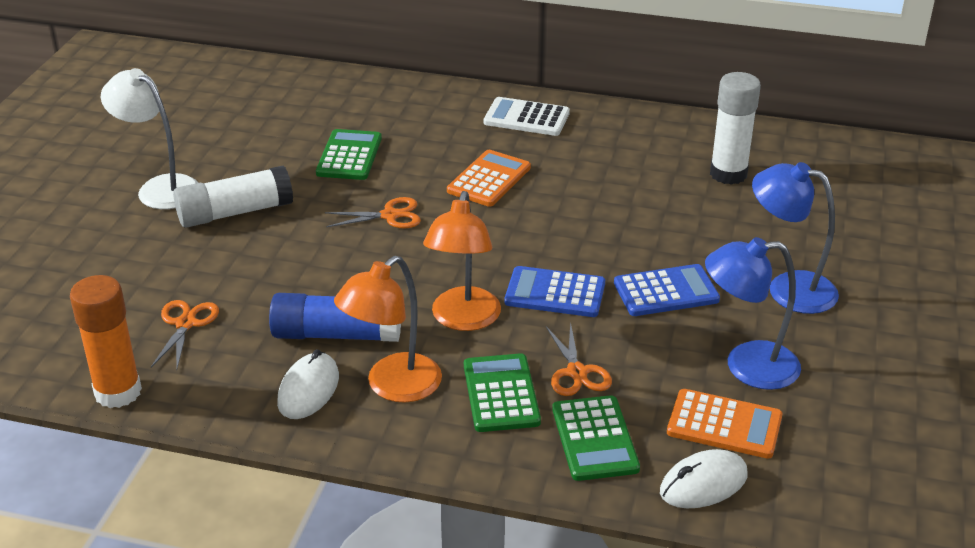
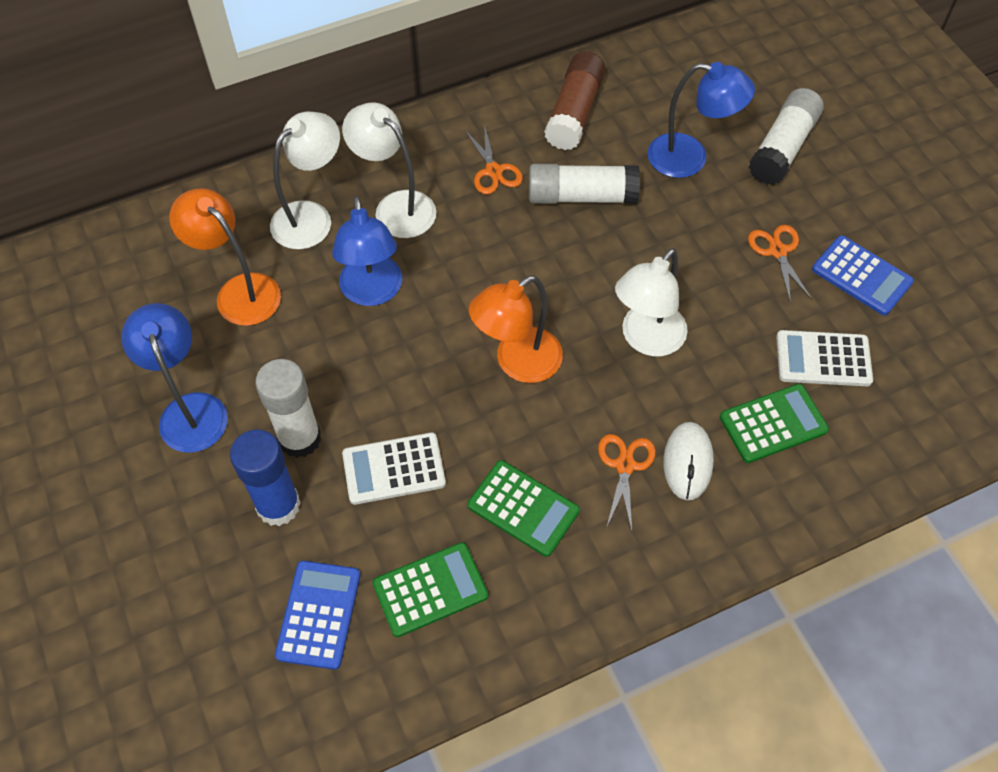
blue lamp: [705,237,801,390] [752,162,839,314] = 2 -> [121,303,228,453] [332,196,402,306] [647,62,755,178] = 3
brown glue stick: none = 0 -> [544,52,606,150] = 1
orange calculator: [447,150,531,207] [667,389,783,459] = 2 -> none = 0
orange glue stick: [70,275,142,408] = 1 -> none = 0
white calculator: [484,97,570,136] = 1 -> [342,432,446,505] [776,330,873,386] = 2
white glue stick: [173,165,293,228] [710,72,761,185] = 2 -> [255,359,321,458] [529,164,640,204] [749,88,824,185] = 3
white lamp: [101,68,198,209] = 1 -> [270,112,340,249] [342,102,437,238] [615,248,688,356] = 3
white mouse: [277,349,339,419] [660,449,748,508] = 2 -> [663,422,714,500] = 1

